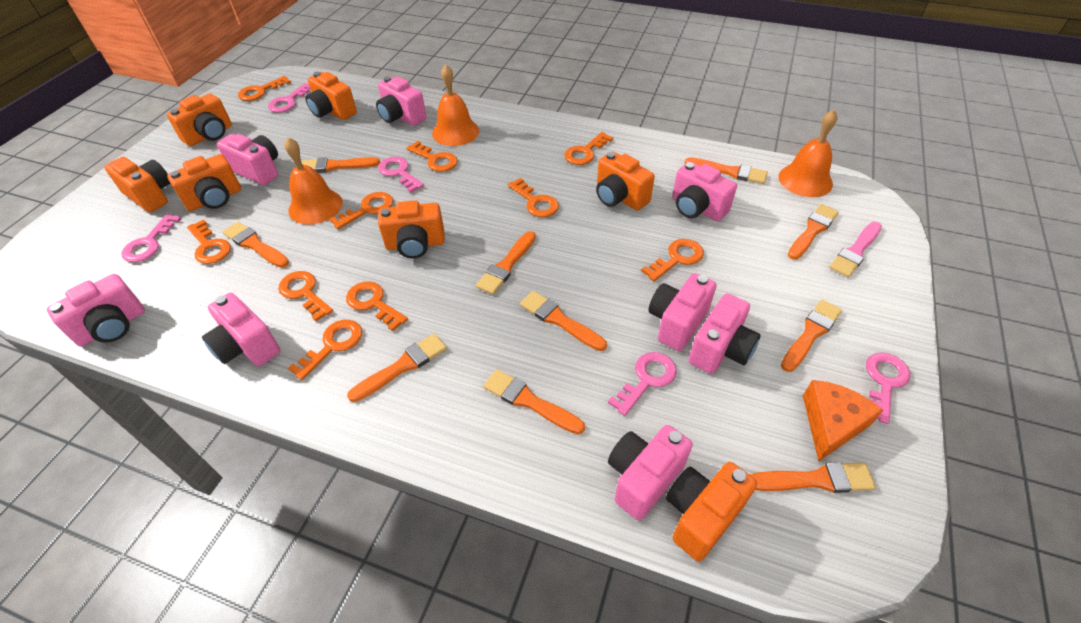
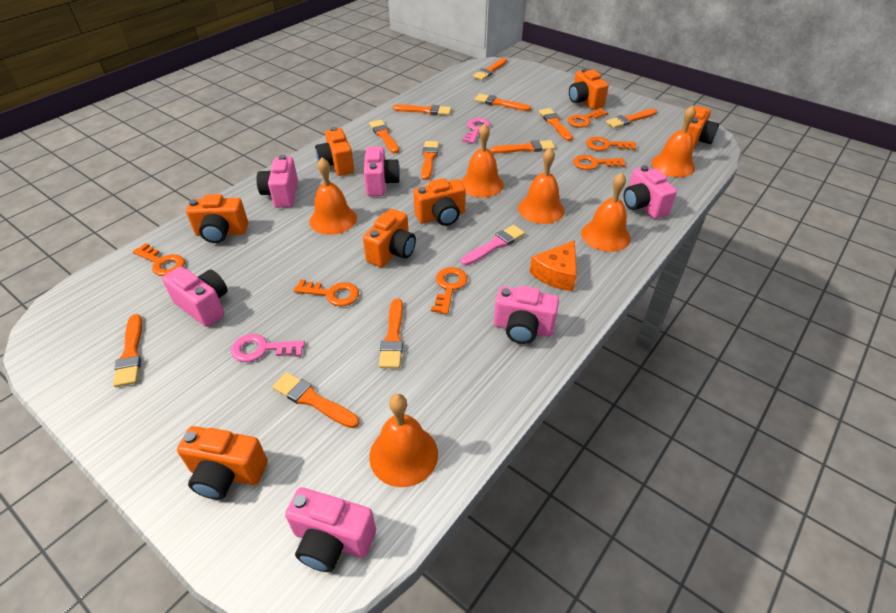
orange bell: [284,137,343,224] [432,64,479,146] [778,110,838,197] = 3 -> [309,157,357,235] [369,394,438,487] [461,124,504,198] [518,147,565,224] [581,173,631,252] [652,105,696,177] = 6
orange brush: [223,222,289,268] [301,157,380,173] [347,334,447,402] [476,231,536,295] [483,369,585,434] [520,291,607,351] [685,157,768,184] [750,462,876,493] [781,299,842,372] [788,204,839,260] = 10 -> [113,314,142,387] [272,372,359,428] [369,120,399,153] [379,298,403,368] [393,105,451,115] [421,141,439,180] [473,58,507,80] [475,94,531,111] [490,140,555,153] [539,108,573,141] [606,109,657,128] = 11
orange key: [187,220,231,264] [238,76,291,101] [278,271,333,321] [288,320,362,380] [329,192,393,229] [346,281,408,331] [406,141,458,172] [508,178,559,217] [564,132,613,165] [641,239,704,281] = 10 -> [133,243,185,276] [294,279,359,306] [431,267,468,315] [567,108,608,127] [573,155,626,170] [586,137,636,151] = 6
pink camera: [47,274,145,347] [202,293,281,366] [217,134,278,185] [376,76,427,126] [608,425,693,521] [648,273,717,351] [672,162,737,221] [688,293,761,374] = 8 -> [162,266,228,327] [257,155,298,208] [285,487,376,572] [364,147,400,196] [494,286,559,344] [624,165,677,219] = 6
pink key: [122,214,181,262] [268,83,311,113] [378,157,424,193] [608,352,677,416] [866,352,910,424] = 5 -> [231,334,305,362] [462,118,490,143] = 2

